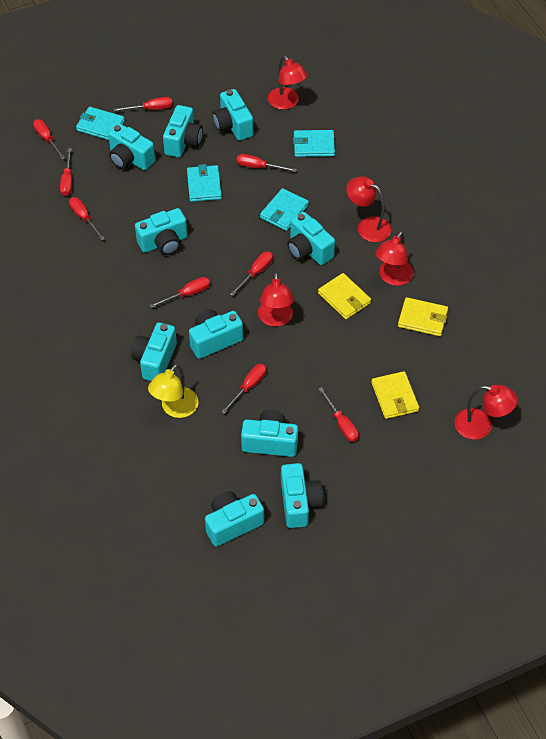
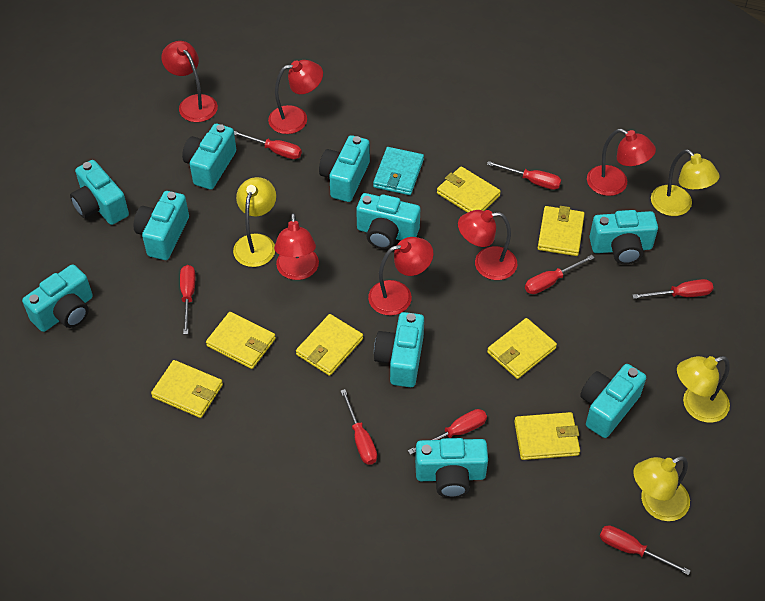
red lamp: [258,272,294,327] [268,55,308,110] [346,176,391,242] [375,231,414,286] [454,385,518,440] = 5 -> [162,41,218,122] [268,60,323,134] [274,213,319,280] [368,237,433,315] [458,210,517,280] [587,129,656,196] = 6
red screwdriver: [33,119,65,159] [60,148,72,196] [69,197,105,240] [114,97,172,111] [150,277,210,308] [221,364,266,414] [230,251,273,296] [236,154,296,172] [319,387,359,442] = 9 -> [180,265,195,334] [234,131,302,159] [341,389,377,465] [408,409,487,455] [487,161,561,190] [525,255,594,294] [600,525,691,575] [632,279,713,299] = 8
turquoise wallet: [76,107,125,140] [187,164,222,202] [260,188,309,231] [293,130,335,157] = 4 -> [373,147,424,195] = 1
yellow lamp: [148,364,199,418] = 1 -> [233,177,276,267] [633,456,690,521] [651,149,720,216] [677,356,730,423] = 4
yellow wallet: [318,273,371,319] [371,371,419,419] [398,297,448,336] = 3 -> [151,360,223,418] [206,312,276,369] [296,314,363,376] [437,166,501,213] [487,318,557,379] [514,412,580,460] [538,206,585,256] = 7

